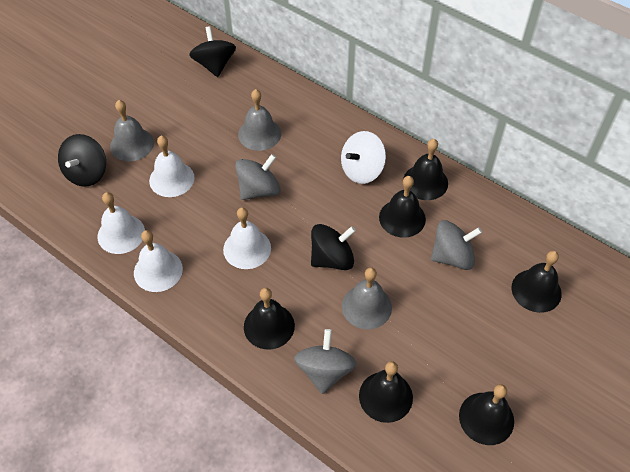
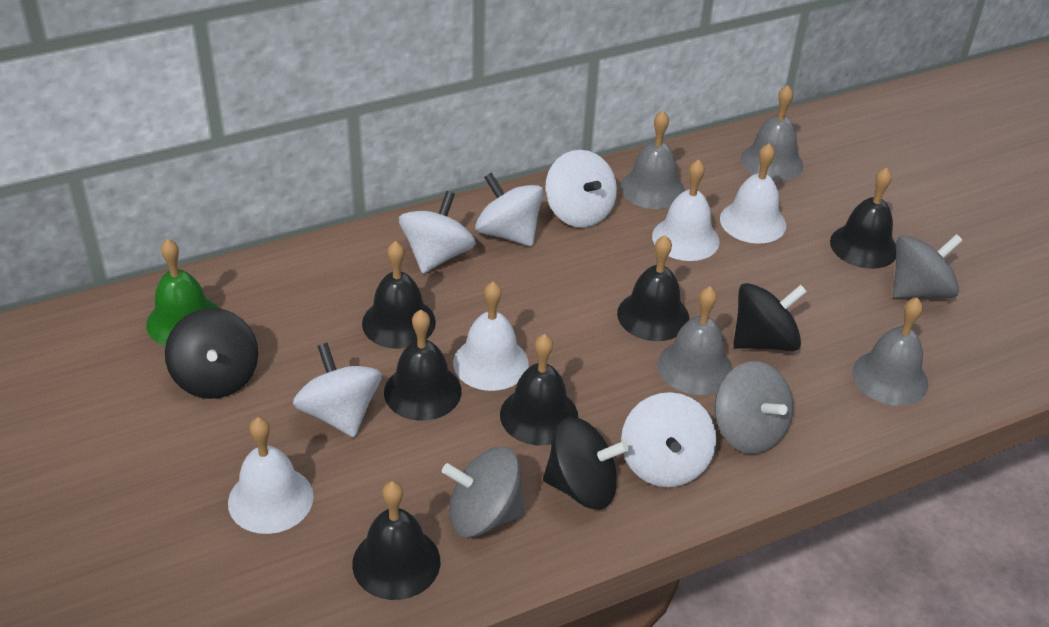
green bell: none = 0 -> [146,239,219,346] = 1
grey bell: [110,100,154,161] [238,89,281,151] [342,268,392,329] = 3 -> [620,111,685,209] [658,286,733,395] [740,85,803,182] [852,298,928,406] = 4
white spinning top: [341,131,386,184] = 1 -> [293,343,382,437] [399,191,476,273] [475,173,544,246] [545,150,617,228] [621,392,716,487] = 5

